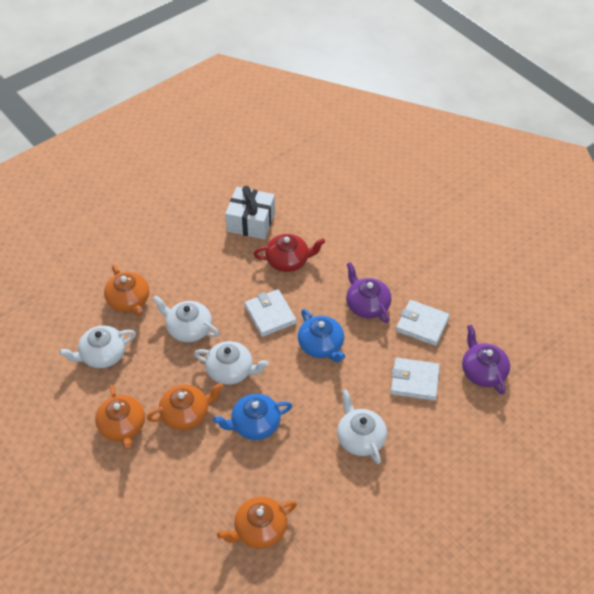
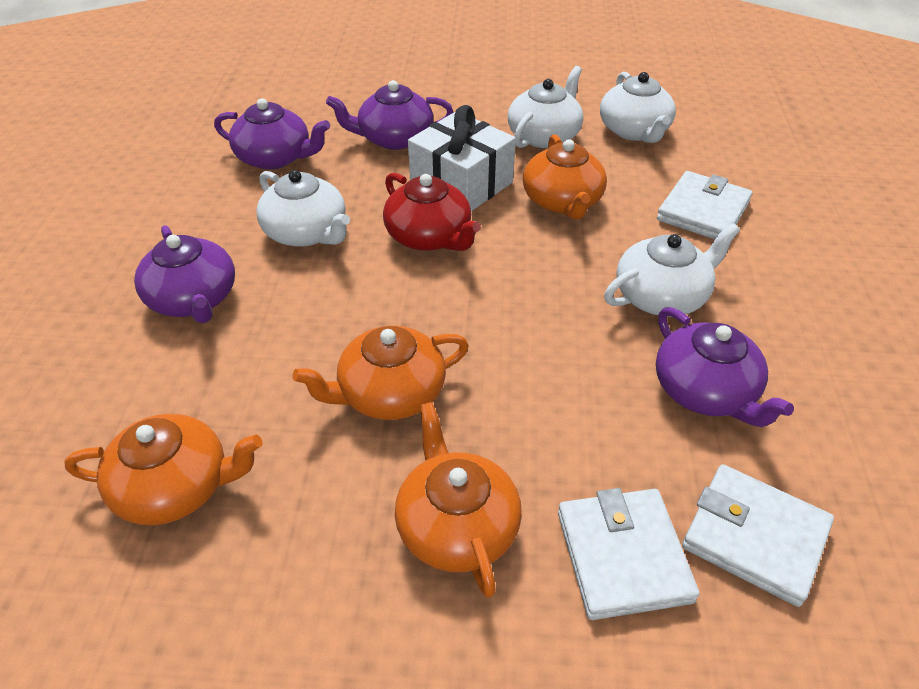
blue teapot: [213,394,292,440] [298,309,345,362] = 2 -> none = 0
purple teapot: [346,262,391,323] [462,324,510,394] = 2 -> [134,225,235,323] [214,98,330,169] [326,80,453,150] [656,307,794,427] = 4

